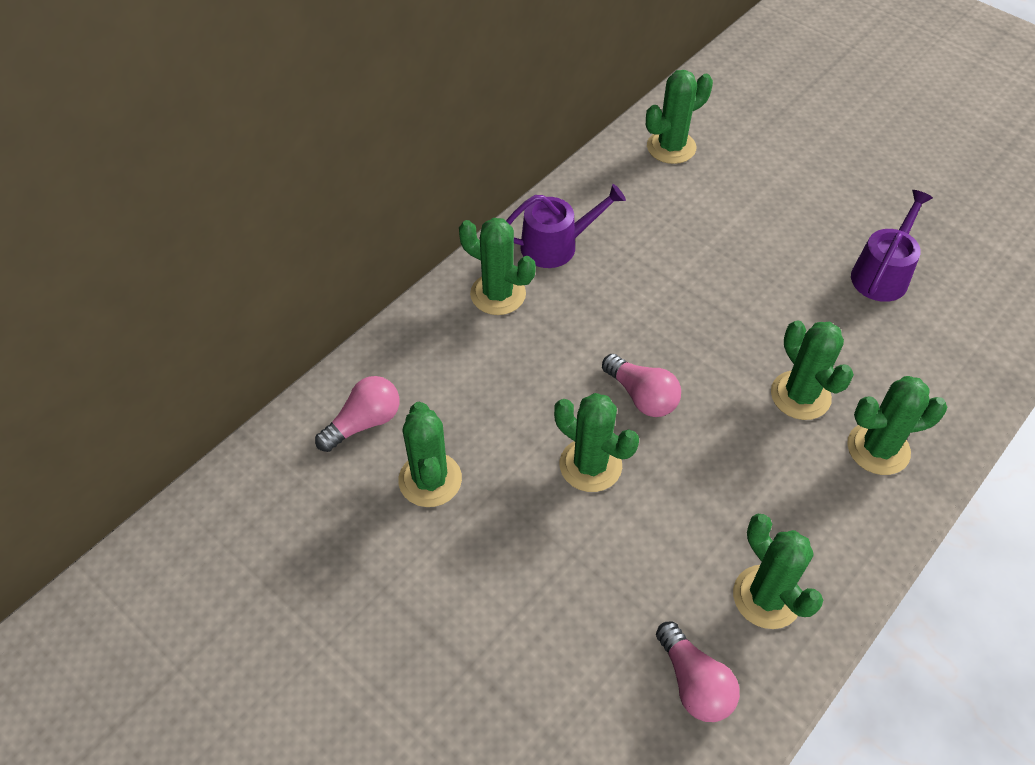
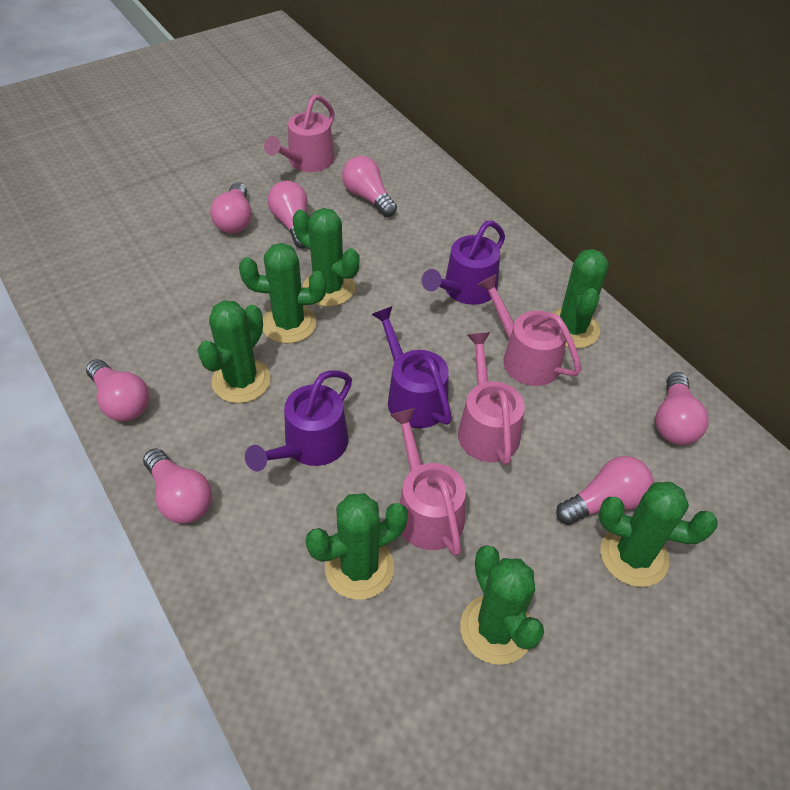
pink light bulb: [315,376,399,452] [602,354,681,417] [656,621,740,722] = 3 -> [86,359,149,421] [143,448,212,523] [210,182,252,234] [268,181,308,248] [342,156,397,217] [556,456,654,525] [655,372,709,445] = 7
pink watering can: none = 0 -> [264,95,335,172] [391,409,466,556] [458,332,525,465] [477,274,581,386] = 4
purple watering can: [506,184,626,268] [851,190,933,302] = 2 -> [245,370,352,471] [371,306,452,428] [422,221,505,305] = 3

